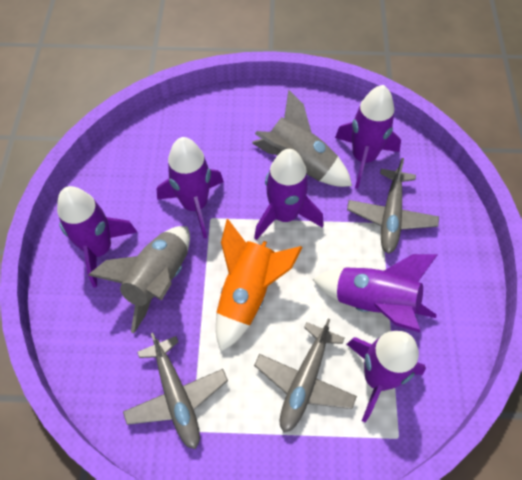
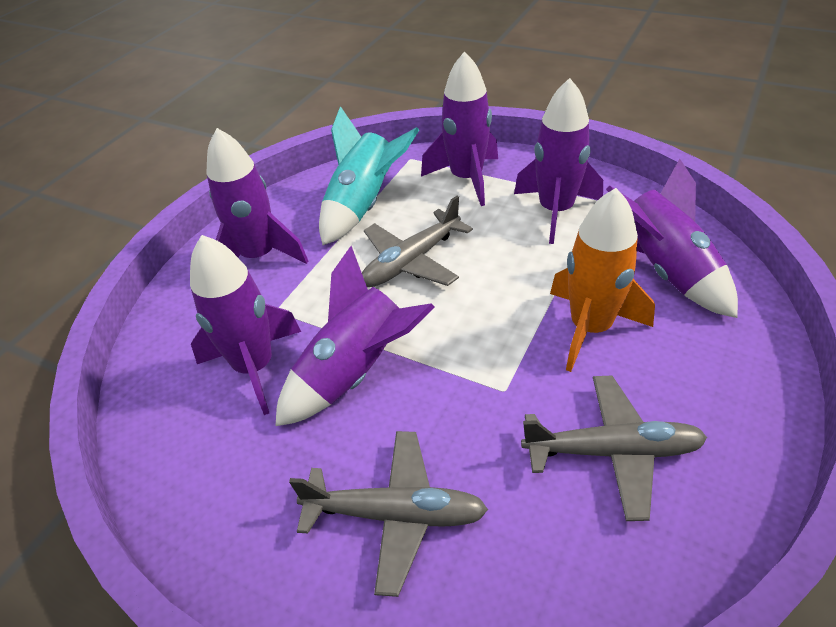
grey rocket: [88,226,190,333] [252,90,352,187] = 2 -> none = 0
turquoise rocket: none = 0 -> [319,106,419,245] = 1

